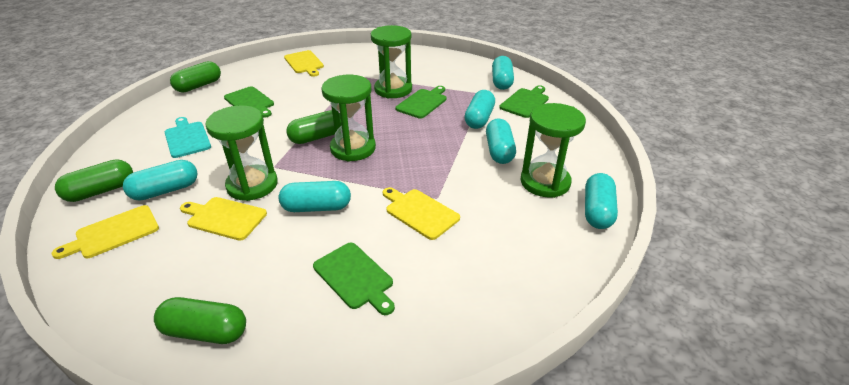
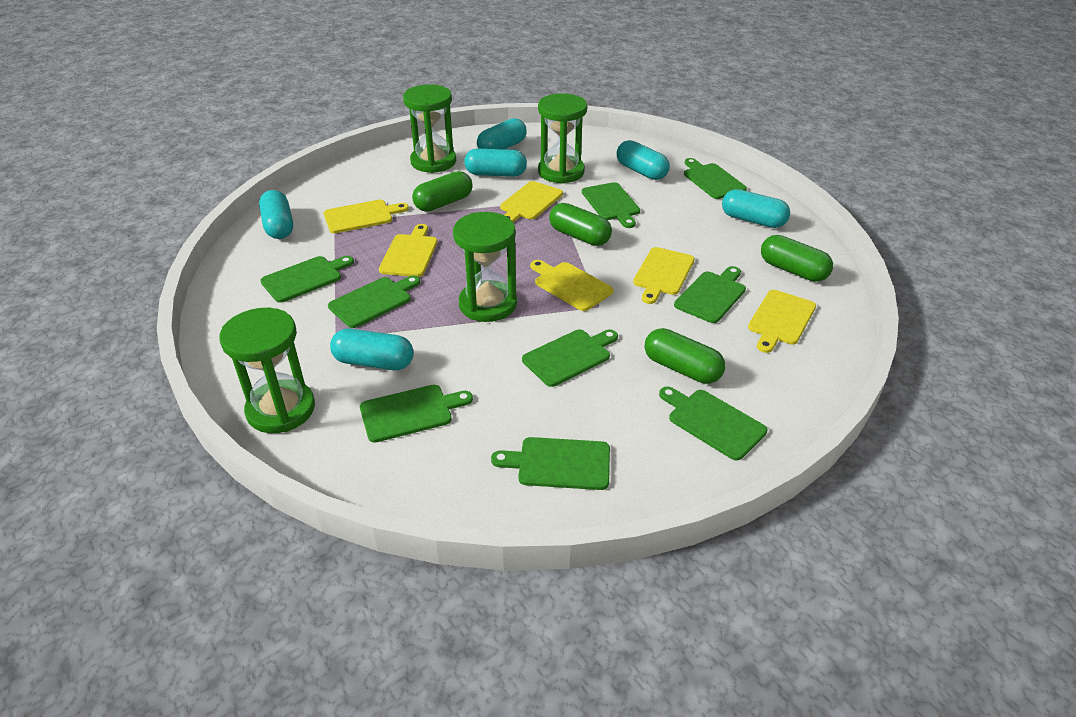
green cutting board: [224,86,274,118] [313,243,395,315] [395,86,447,119] [499,85,549,118] = 4 -> [260,256,354,303] [328,276,420,328] [360,385,473,443] [491,437,610,490] [522,329,618,387] [582,182,640,228] [659,386,767,460] [674,266,746,323] [684,158,747,199] = 9
turquoise cutting board: [165,117,211,158] = 1 -> none = 0
yellow cutting board: [52,205,159,259] [180,197,267,240] [284,50,324,77] [383,187,460,240] = 4 -> [324,200,409,233] [379,224,438,277] [500,181,563,223] [530,260,614,311] [633,247,695,304] [748,290,816,353] = 6

